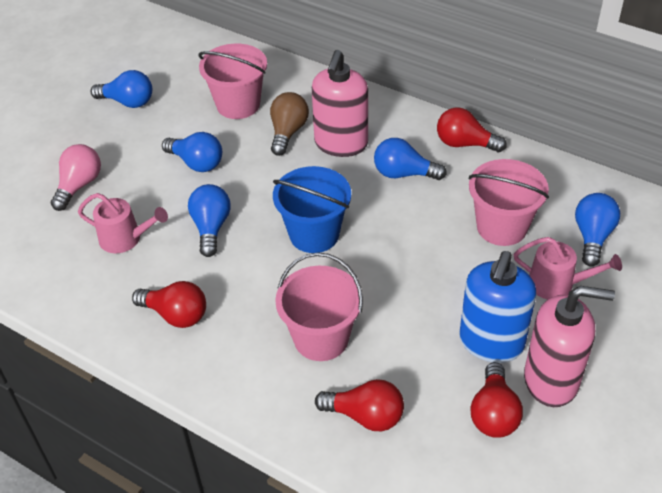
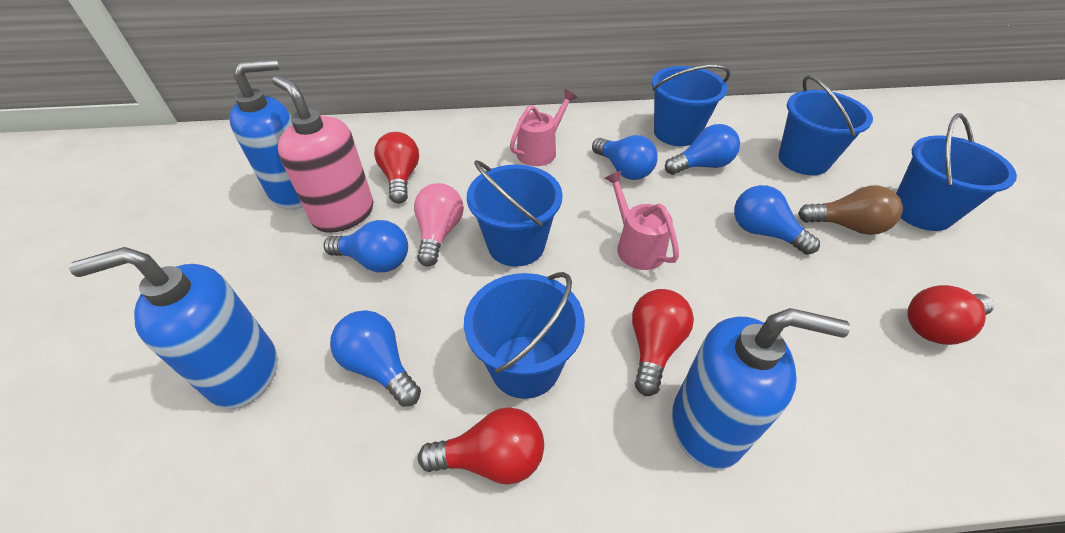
blue bucket: [273,166,351,253] = 1 -> [464,272,585,399] [467,160,563,267] [652,65,730,146] [778,75,873,175] [896,113,1017,231] = 5
blue soap dispenser: [459,251,536,363] = 1 -> [69,247,277,409] [230,59,303,210] [672,308,850,470] = 3
pink bucket: [199,44,267,119] [275,252,363,361] [469,159,549,246] = 3 -> none = 0
pink soap dispenser: [312,50,368,157] [524,286,615,407] = 2 -> [272,76,374,233] = 1

